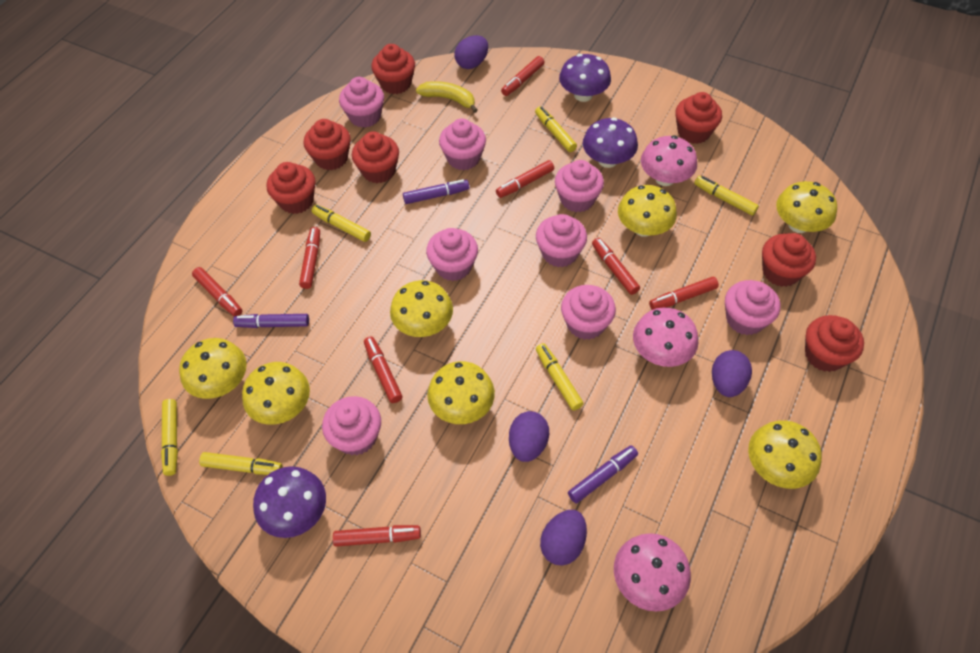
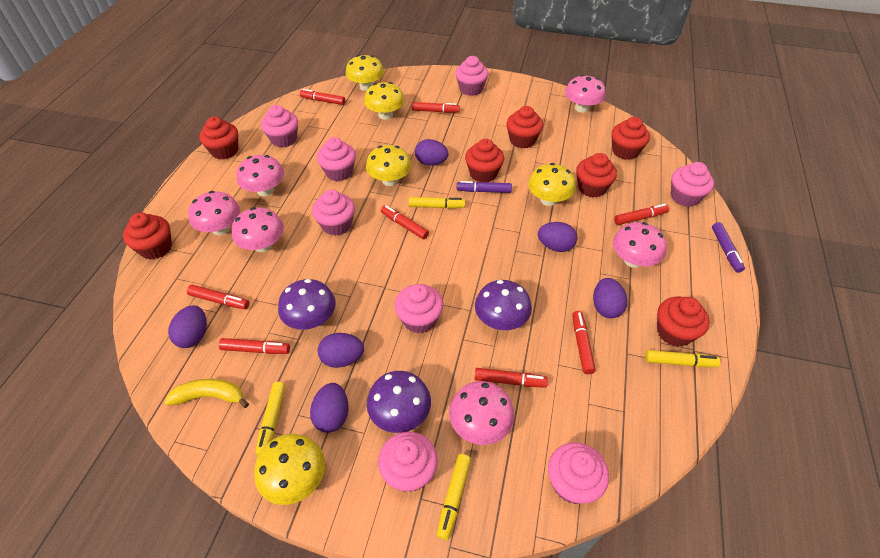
pink mushroom: [614,533,691,612] [633,307,698,367] [641,136,697,186] = 3 -> [188,191,240,235] [232,207,284,252] [237,155,284,197] [449,381,514,445] [565,75,606,113] [613,222,667,268] = 6
purple egg: [454,35,488,69] [509,411,549,462] [540,510,587,566] [712,350,752,397] = 4 -> [168,305,207,348] [310,383,349,433] [318,333,364,368] [415,139,449,166] [538,222,577,252] [593,278,627,318] = 6
purple marker: [233,314,309,328] [403,179,469,204] [568,445,638,503] = 3 -> [457,181,512,193] [712,222,745,273] = 2
yellow marker: [161,399,178,476] [199,452,283,475] [312,204,371,242] [535,106,577,152] [536,343,584,411] [694,176,759,216] = 6 -> [255,382,286,456] [409,197,465,209] [437,454,471,540] [645,350,720,367] = 4
yellow mushroom: [179,338,247,399] [242,362,310,425] [390,280,453,337] [427,361,495,424] [618,185,677,237] [748,420,822,489] [776,181,837,233] = 7 -> [254,434,325,505] [346,55,384,91] [364,82,405,120] [366,145,412,186] [528,163,576,206] = 5

